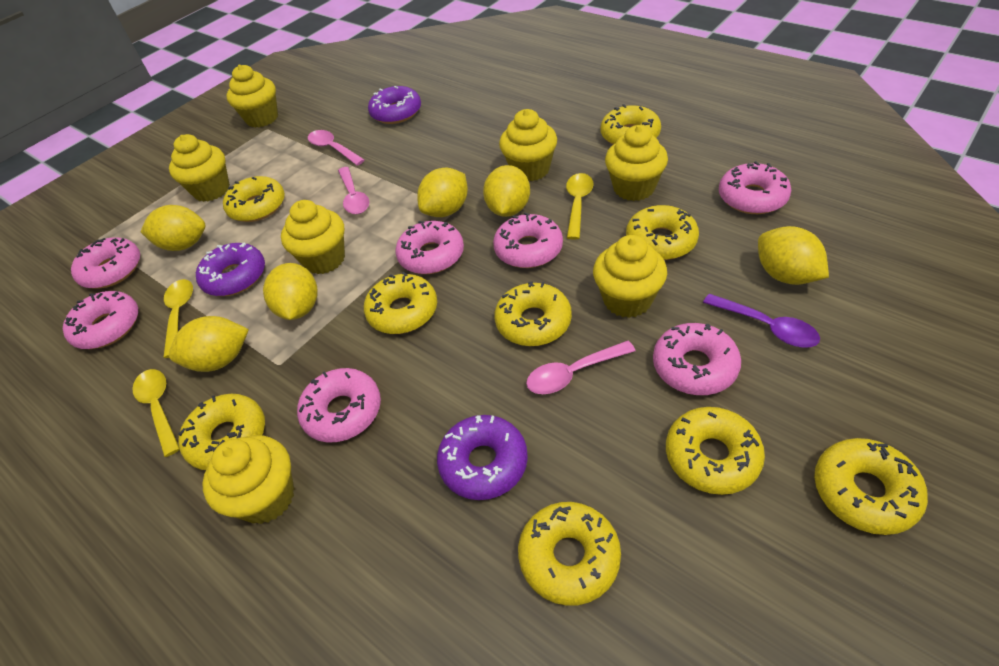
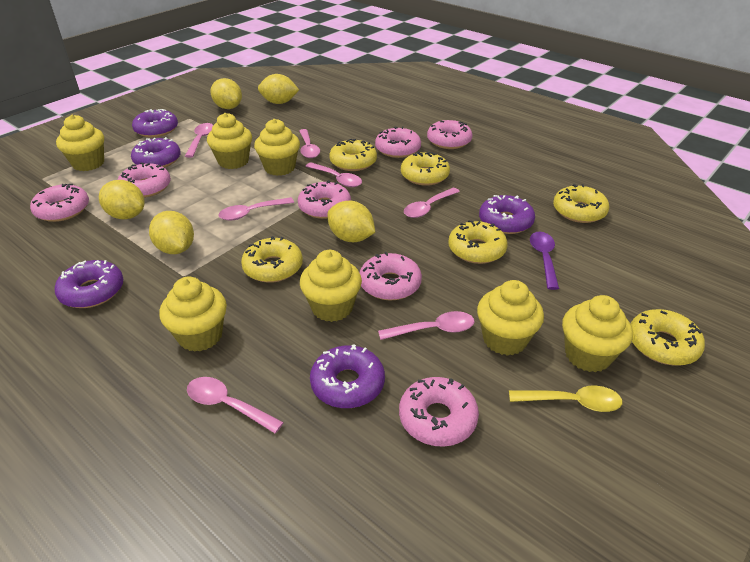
pink spoon: [308,130,365,166] [338,167,369,214] [526,341,635,394] = 3 -> [185,123,213,158] [187,377,284,434] [218,197,294,220] [299,129,320,158] [306,162,362,187] [378,311,474,340] [404,188,460,218] = 7
purple donut: [196,243,265,296] [368,86,421,124] [437,415,528,500] = 3 -> [55,260,123,308] [131,137,181,168] [132,109,178,138] [310,344,385,408] [479,195,535,234] = 5
yellow donut: [178,394,265,470] [223,176,285,222] [364,272,437,334] [494,281,572,346] [518,502,621,606] [601,104,661,145] [626,205,699,260] [666,407,765,495] [814,438,928,535] = 9 -> [241,236,303,283] [329,139,377,171] [401,151,450,186] [448,220,508,264] [553,184,609,223] [631,309,705,366] = 6
yellow lemon: [141,205,206,251] [169,316,249,372] [263,263,318,320] [417,167,468,217] [483,165,530,217] [758,226,829,285] = 6 -> [99,180,145,219] [149,211,194,254] [210,78,242,109] [258,74,299,104] [327,201,375,242] = 5
yellow spoon: [132,369,180,457] [163,279,193,358] [566,173,593,240] = 3 -> [509,386,622,412] = 1

